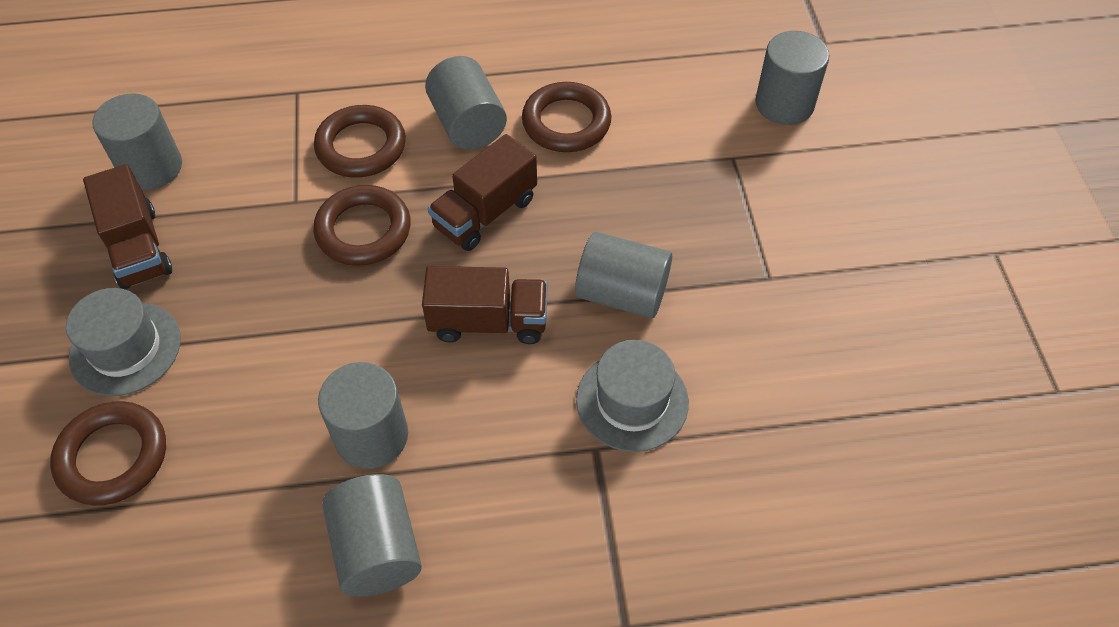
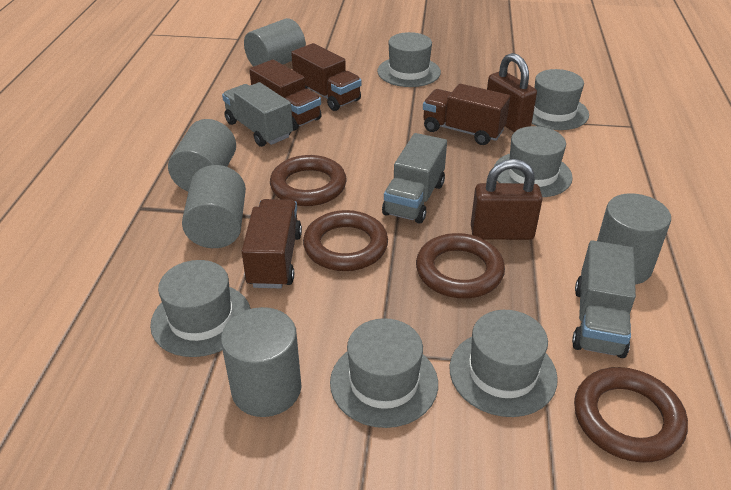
brown padlock: none = 0 -> [471,159,542,240] [487,53,537,132] = 2
brown truck: [83,164,172,290] [422,266,548,344] [428,134,537,251] = 3 -> [242,199,302,289] [249,59,322,131] [291,43,362,111] [423,83,510,145] = 4
grey cylinder: [92,93,182,191] [318,362,408,469] [322,474,422,597] [425,56,507,150] [575,232,672,318] [755,31,829,125] = 6 -> [168,119,236,191] [182,165,246,248] [221,307,302,417] [244,18,306,67] [597,193,671,284] = 5
grey hat: [66,288,181,396] [576,340,689,452] = 2 -> [150,260,251,357] [330,318,438,428] [377,32,441,87] [449,310,558,417] [494,126,573,197] [532,69,589,130] = 6
grey truck: none = 0 -> [222,82,293,147] [382,133,447,224] [572,240,636,358] = 3

